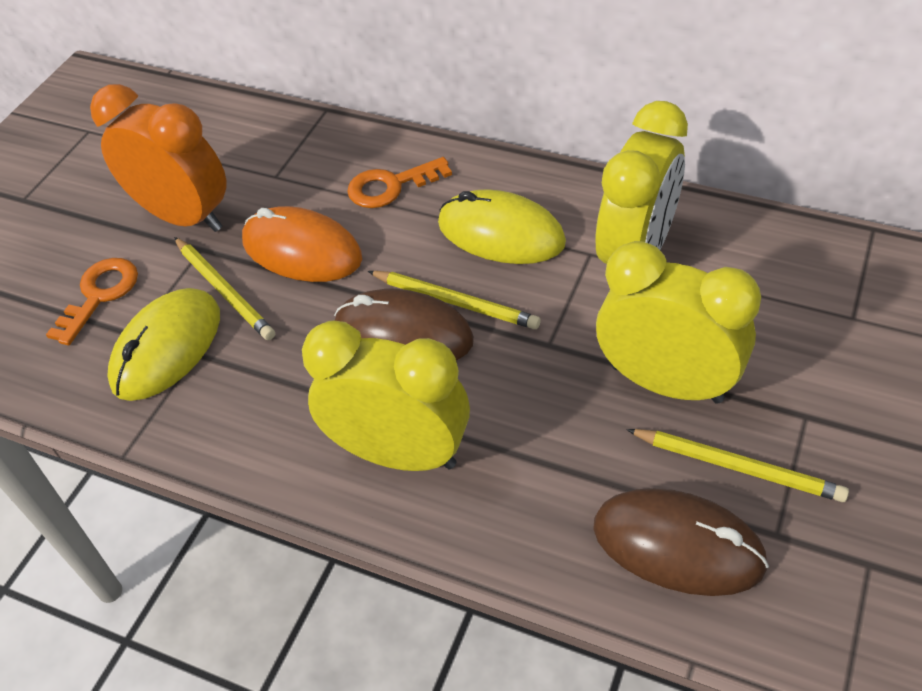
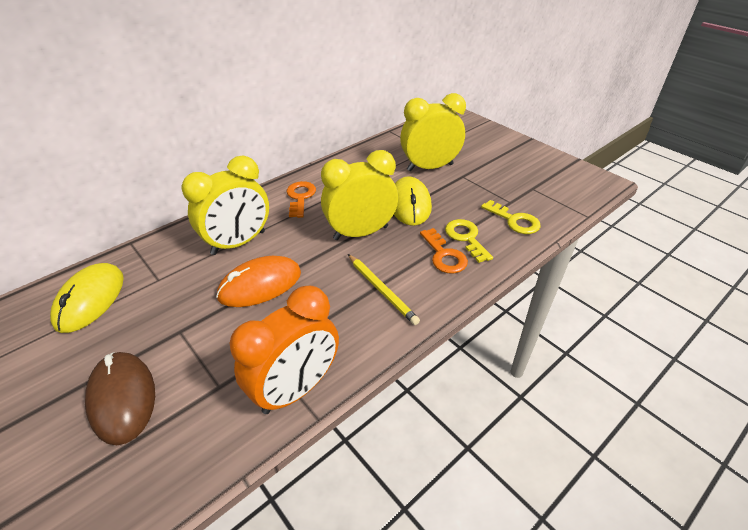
brown mouse: [334,289,474,361] [593,488,769,596] = 2 -> [85,352,155,445] = 1
yellow key: none = 0 -> [445,219,493,263] [481,200,541,234] = 2
yellow pencil: [174,237,275,340] [368,271,541,329] [626,429,849,502] = 3 -> [348,254,420,325] = 1

